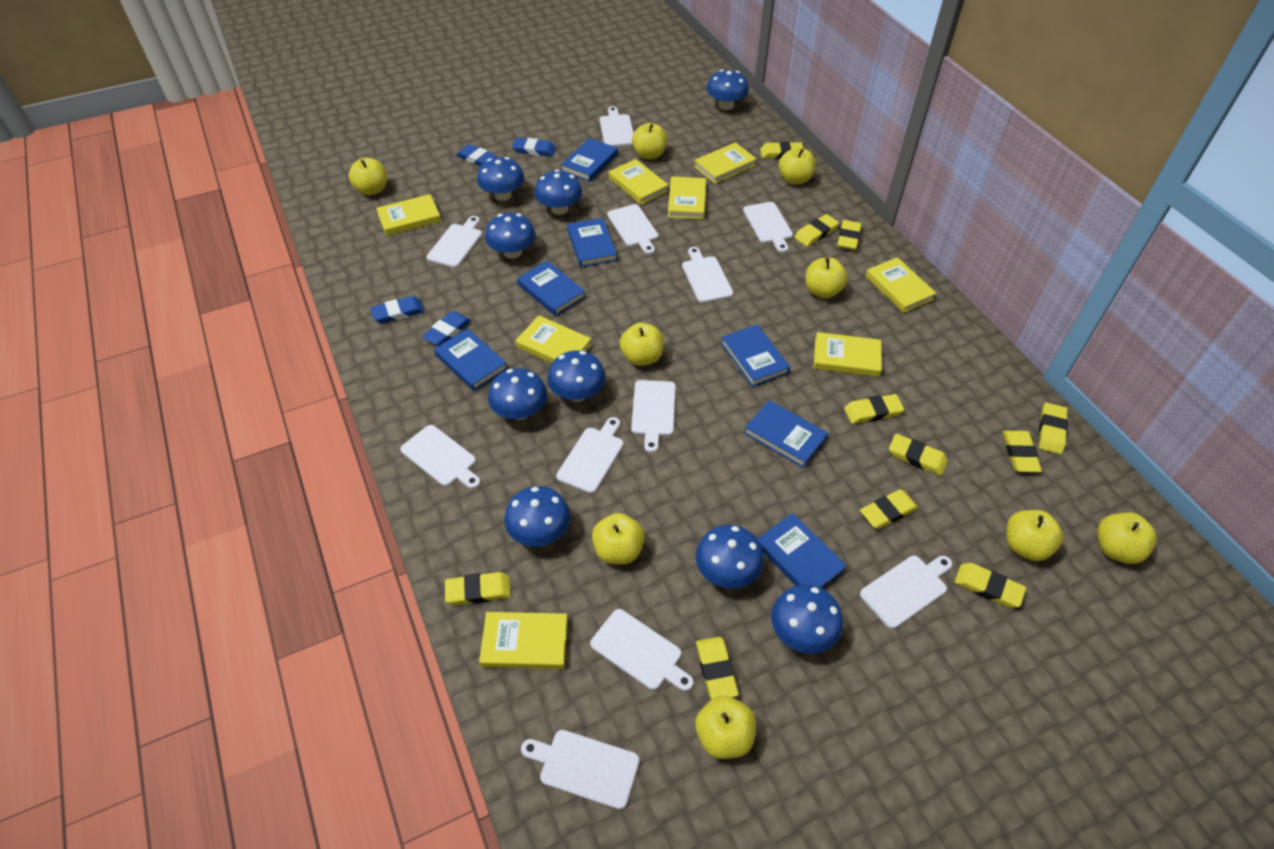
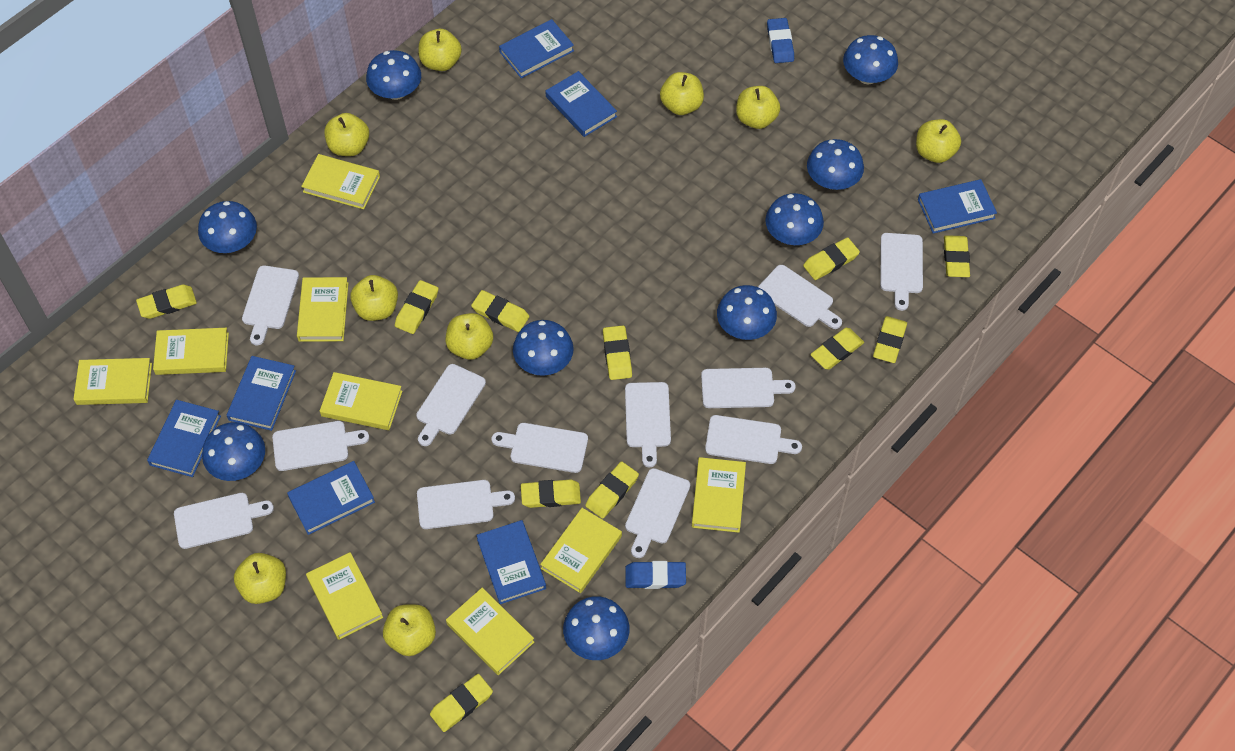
blue eraser: [370,296,424,324] [422,311,471,346] [456,144,497,166] [512,138,556,157] = 4 -> [625,561,686,589] [767,18,794,63] = 2
white cutting board: [400,425,480,489] [426,216,482,268] [521,730,639,810] [556,417,624,494] [590,609,693,691] [600,106,634,147] [607,204,658,255] [631,380,676,453] [682,247,733,303] [743,202,793,253] [860,556,952,629] = 11 -> [174,493,274,549] [242,265,299,345] [272,421,369,471] [416,364,486,446] [417,480,515,529] [492,423,588,473] [625,382,671,467] [625,468,690,558] [701,368,796,408] [705,415,802,464] [758,265,842,329] [880,233,923,311] = 12
yellow book: [376,194,441,236] [479,612,568,669] [515,315,592,363] [609,159,668,205] [668,176,706,219] [694,142,757,184] [814,332,882,377] [866,257,936,313] = 8 -> [73,358,152,405] [153,328,229,375] [297,277,348,342] [301,154,380,209] [306,552,383,640] [320,372,402,430] [446,588,534,675] [540,508,622,593] [692,457,746,533] = 9

